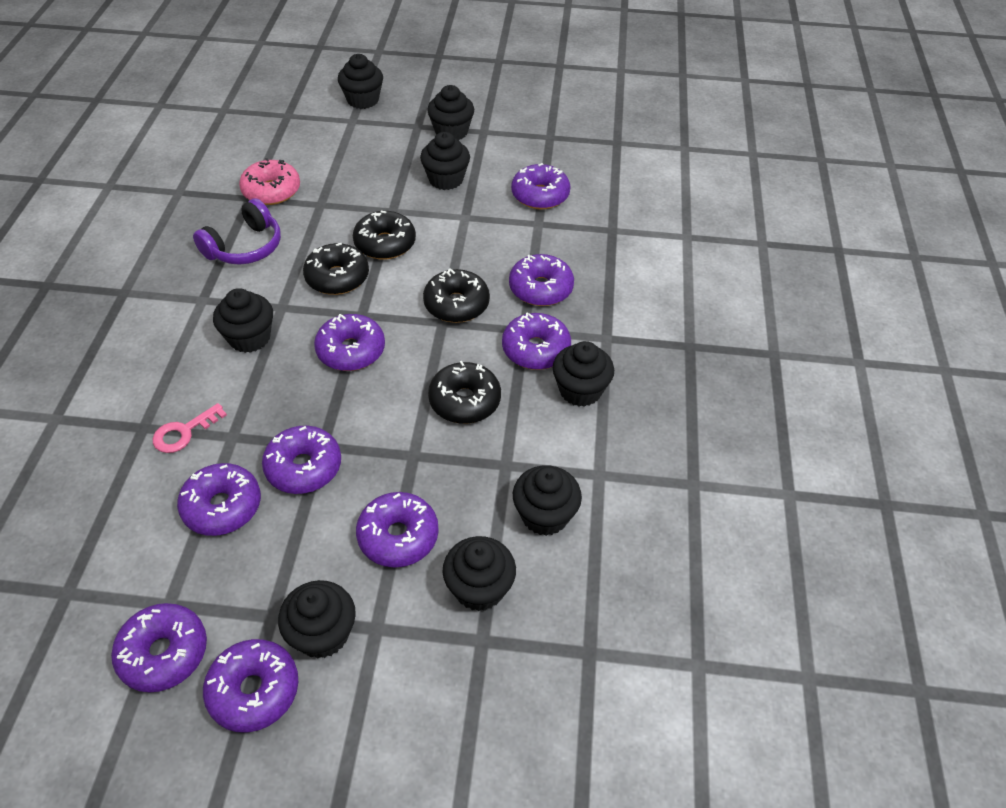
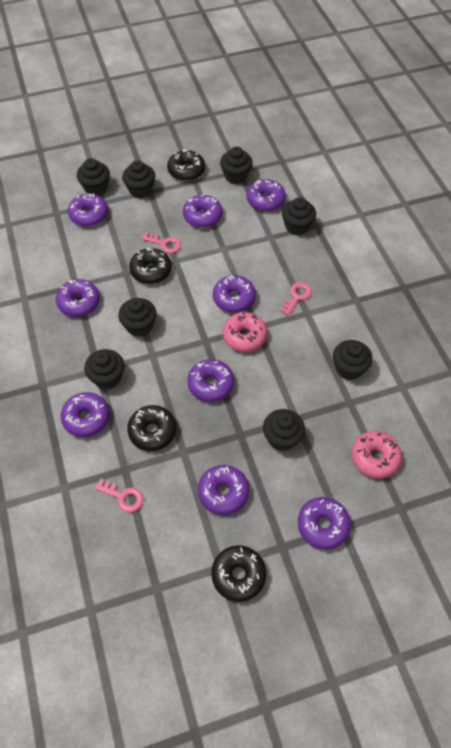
pink donut: [239,158,300,205] = 1 -> [222,312,267,352] [351,431,402,479] = 2
pink key: [153,403,227,453] = 1 -> [94,479,144,512] [141,232,181,253] [280,282,311,315] = 3
purple headphones: [193,198,281,264] = 1 -> none = 0

